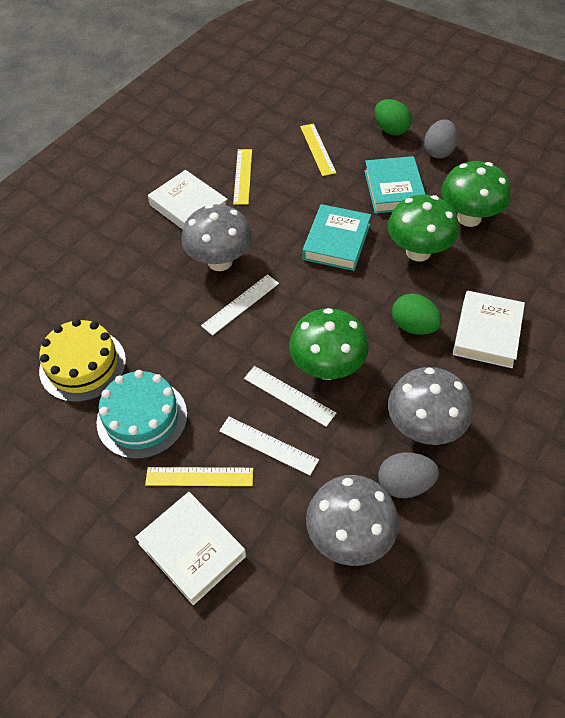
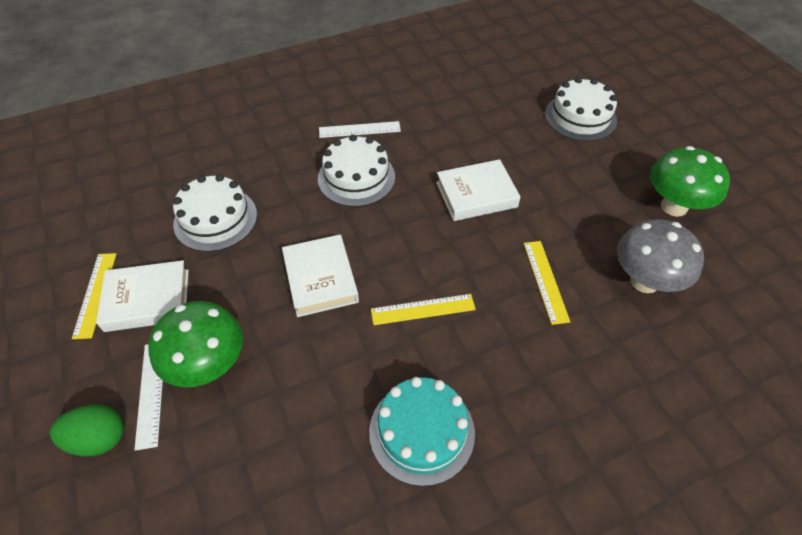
green egg: [375,99,412,136] [392,294,442,335] = 2 -> [50,405,124,456] = 1
green mushroom: [289,308,369,380] [388,195,459,261] [441,161,511,227] = 3 -> [148,301,243,387] [650,146,730,217] = 2
grey egg: [378,452,439,498] [424,119,458,159] = 2 -> none = 0
grey mushroom: [182,204,252,271] [306,475,399,566] [388,367,473,445] = 3 -> [617,219,704,293] = 1
turquoise book: [303,204,371,271] [364,156,426,213] = 2 -> none = 0
white cake: none = 0 -> [173,174,257,252] [318,135,395,207] [545,77,617,141] = 3
white ruler: [201,274,279,336] [219,417,319,476] [244,366,336,427] = 3 -> [134,344,163,451] [319,121,401,138] = 2
yellow cake: [39,319,126,402] = 1 -> none = 0

